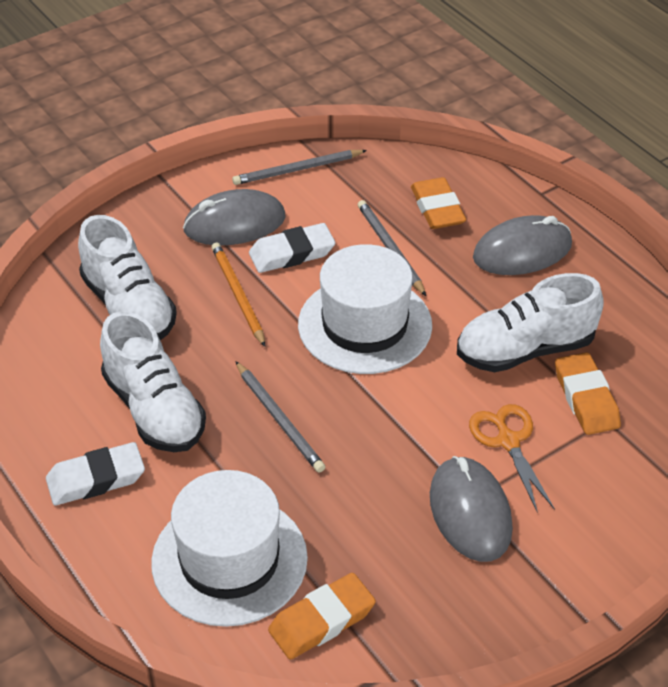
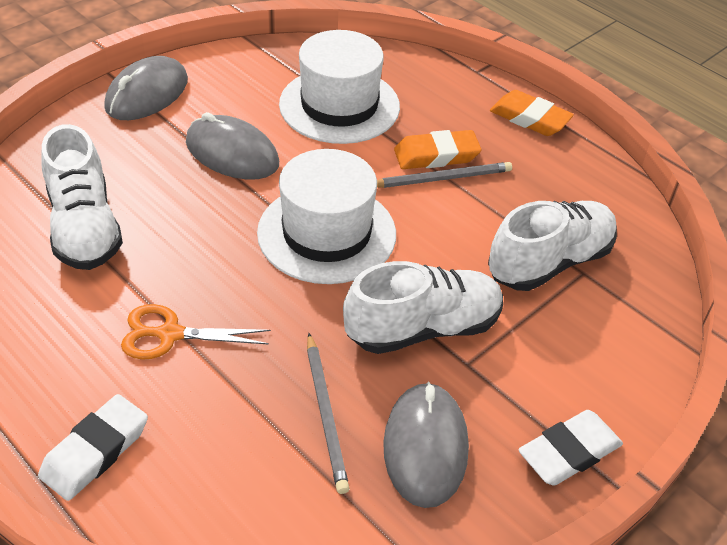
grey pencil: [232,150,367,185] [235,361,325,473] [358,200,426,296] = 3 -> [307,333,349,494] [377,162,512,188] = 2
orange eraser: [268,573,376,660] [411,177,466,229] [555,352,621,435] = 3 -> [394,130,481,169] [490,90,574,136] = 2
orange pencil: [211,243,265,347] = 1 -> none = 0

